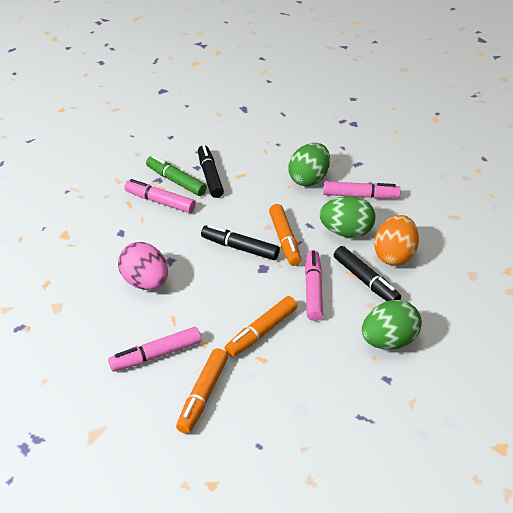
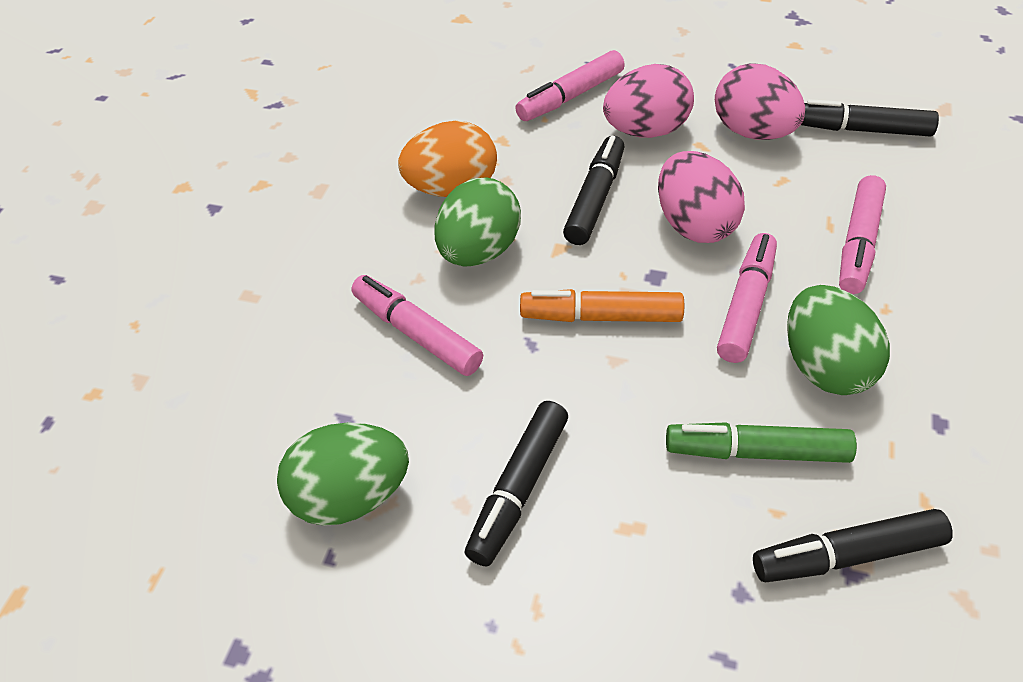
black marker: [198,145,224,198] [201,225,280,260] [334,246,401,301] = 3 -> [465,401,568,566] [563,136,625,245] [753,509,953,582] [801,99,939,137] = 4
orange marker: [176,348,228,434] [225,296,297,357] [269,204,301,266] = 3 -> [520,289,684,322] = 1
pink egg: [118,242,168,290] = 1 -> [603,64,694,138] [658,151,745,243] [715,63,805,140] = 3

